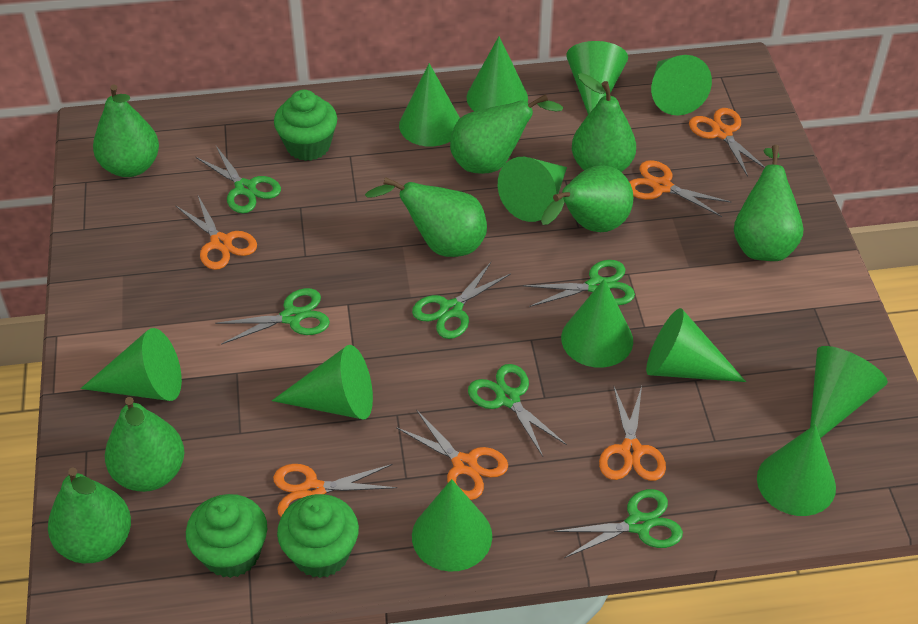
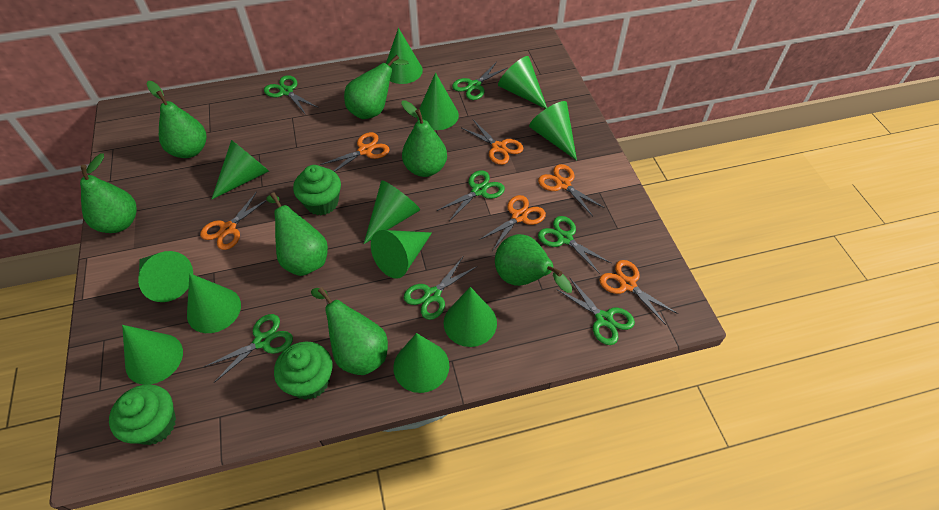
green pear: [48,467,131,563] [93,84,159,177] [105,397,184,492] [365,177,487,257] [450,94,563,174] [541,165,633,232] [572,73,636,172] [734,145,803,261] = 8 -> [80,153,137,233] [147,81,206,158] [266,192,328,276] [311,287,388,375] [344,55,408,119] [401,100,447,177] [495,234,572,293] = 7
green scissors: [196,146,281,213] [215,288,330,345] [412,262,511,339] [468,364,567,457] [523,260,635,307] [554,489,683,558] = 6 -> [204,314,293,383] [264,75,319,115] [404,257,476,320] [437,170,505,221] [452,62,507,100] [538,216,611,274] [556,277,635,345] = 7

